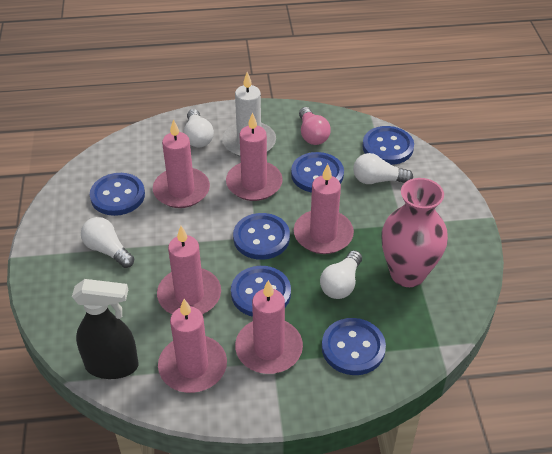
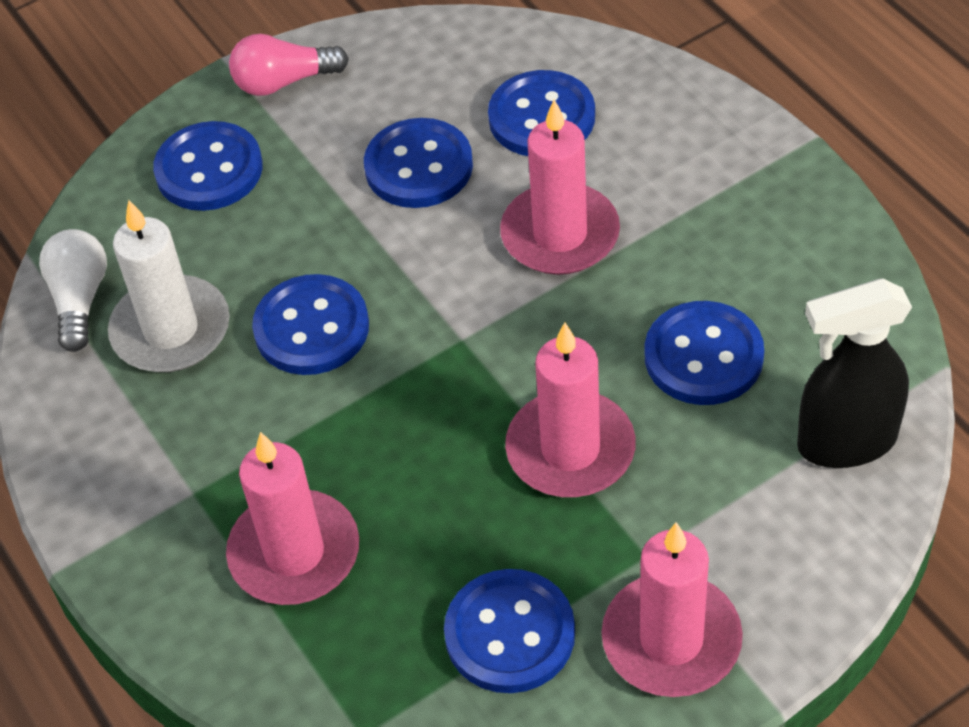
pink candle: [153,119,210,208] [157,226,221,314] [158,299,227,393] [226,112,283,201] [235,280,303,374] [294,164,354,254] = 6 -> [226,432,359,605] [500,99,620,275] [505,323,636,497] [601,522,743,697] = 4
pink vase: [381,178,448,287] = 1 -> none = 0
white light bulb: [81,217,134,268] [184,109,214,147] [320,250,362,299] [353,153,413,184] = 4 -> [39,229,107,352] = 1

